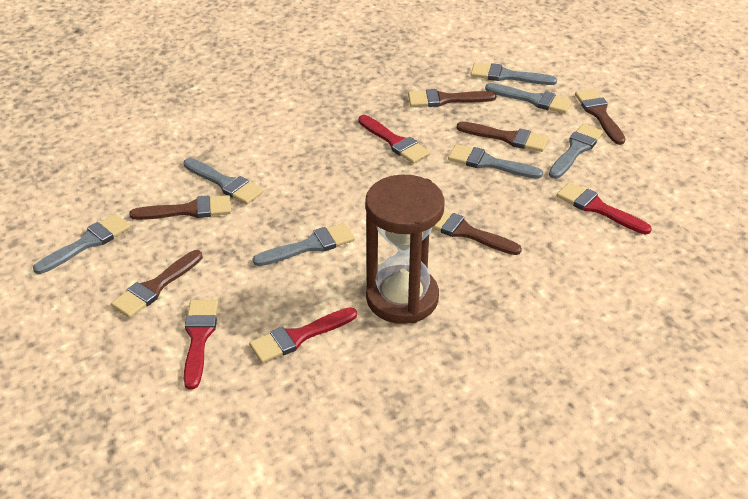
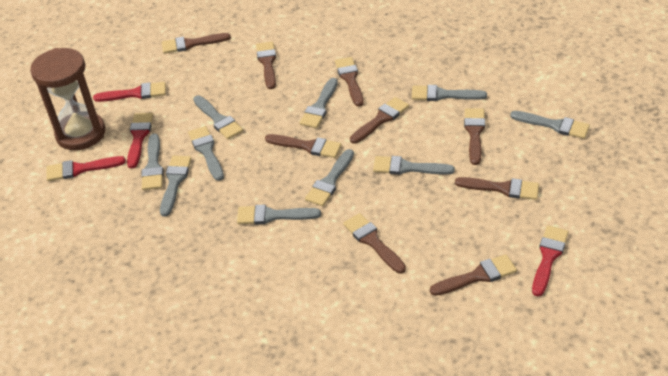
brown brush: [111,250,203,318] [129,195,231,220] [408,89,496,107] [432,211,522,255] [457,122,549,152] [575,89,625,145] = 6 -> [162,33,231,54] [256,42,276,89] [265,134,342,158] [335,57,364,107] [343,213,406,273] [350,97,409,144] [430,254,517,296] [455,177,539,200] [464,108,485,165] = 9
grey brush: [33,214,131,274] [184,158,264,205] [253,223,355,266] [448,144,543,179] [471,62,557,85] [485,83,573,114] [549,124,604,179] = 7 -> [141,133,164,190] [160,156,192,217] [188,126,224,181] [193,96,243,139] [237,205,321,225] [300,78,338,128] [305,149,354,206] [373,156,455,175] [412,85,487,101] [510,111,590,139] = 10

